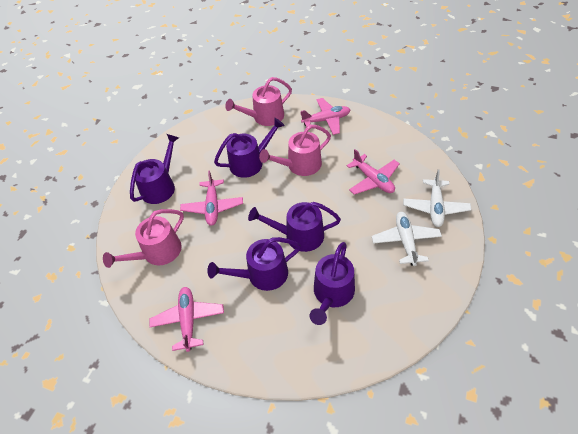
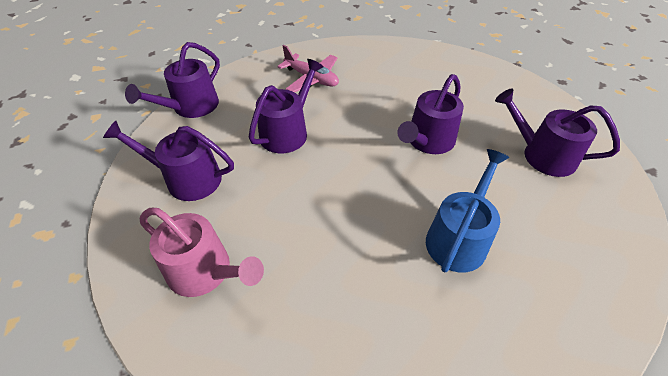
blue watering can: none = 0 -> [426,149,509,273] = 1
pink plane: [149,287,224,352] [180,170,243,226] [300,98,350,135] [347,149,400,195] = 4 -> [277,45,339,92] = 1
pink watering can: [103,209,184,268] [225,77,292,126] [259,125,331,176] = 3 -> [140,208,264,297] = 1
white plane: [372,212,442,266] [403,169,471,227] = 2 -> none = 0

